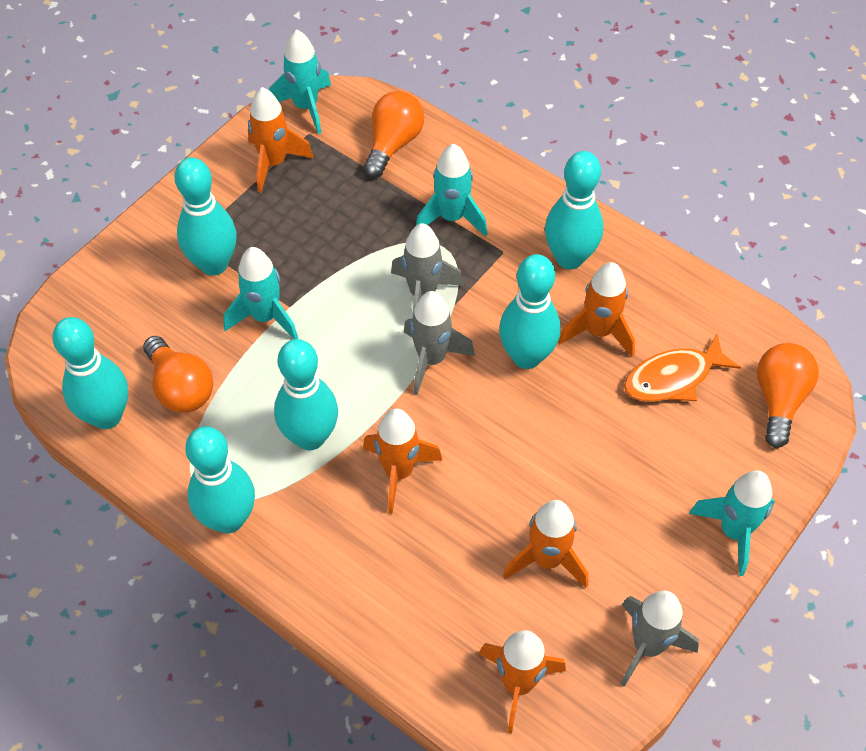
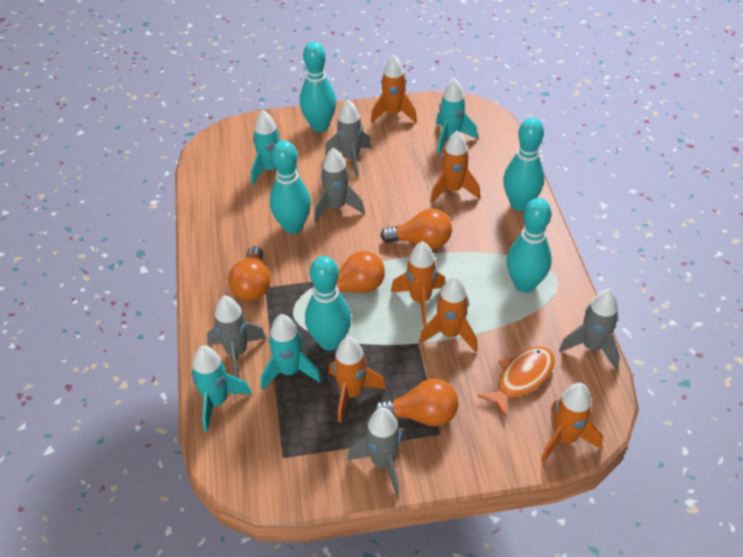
grey rocket: [391,223,464,318] [404,291,475,395] [620,591,699,687] = 3 -> [207,295,266,378] [314,148,365,222] [325,100,372,177] [347,408,407,495] [559,289,620,370] = 5
orange light bulb: [143,336,213,413] [364,91,424,178] [757,343,819,448] = 3 -> [228,246,271,301] [313,251,385,293] [373,378,458,427] [380,209,452,249] = 4
orange rocket: [248,87,313,193] [363,409,442,514] [479,630,566,734] [503,500,588,588] [558,262,635,357] = 5 -> [329,337,386,422] [370,55,417,123] [391,241,445,326] [419,276,477,352] [430,130,480,203] [541,383,603,462] = 6
turquoise bowling pin: [52,317,128,429] [174,157,237,276] [185,426,255,533] [274,339,338,450] [499,254,560,369] [545,151,603,269] = 6 -> [270,141,311,234] [300,42,336,132] [305,256,351,351] [503,118,544,211] [507,198,552,293] = 5

